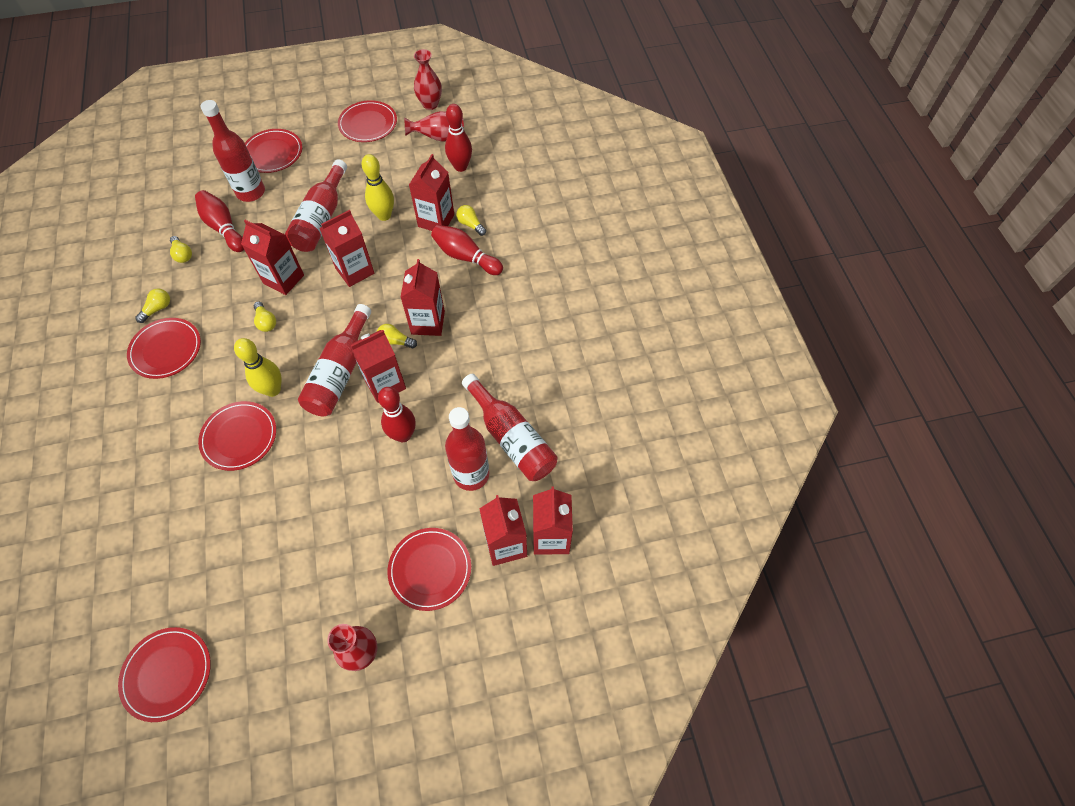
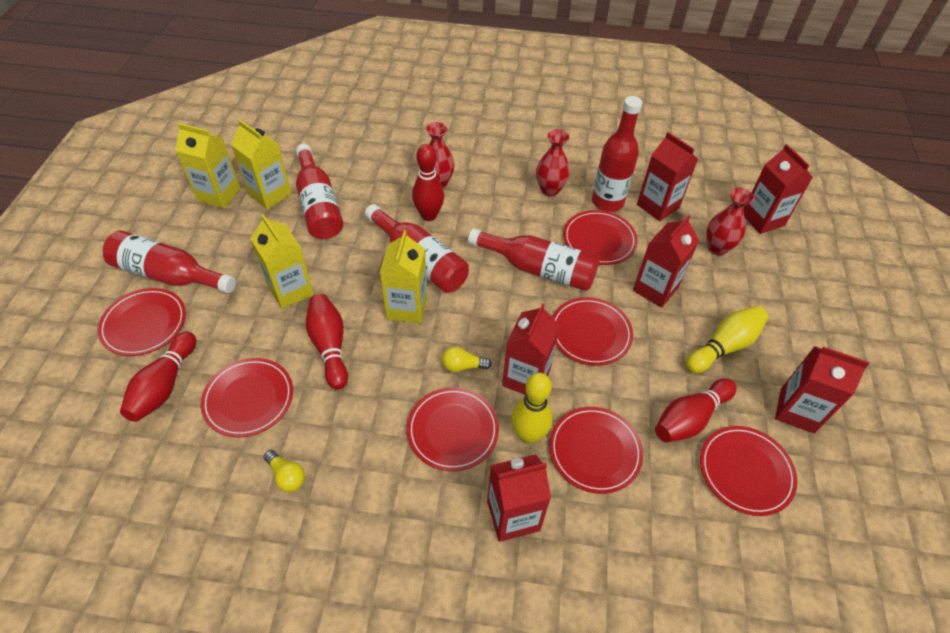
red carton: [241,220,304,295] [319,210,374,287] [349,330,406,403] [400,259,445,336] [409,154,454,231] [479,495,527,566] [533,486,573,555] = 7 -> [487,454,551,542] [502,303,560,395] [633,215,700,308] [637,132,698,221] [744,144,813,234] [775,346,869,434] = 6
red plate: [118,627,211,722] [127,318,201,379] [198,401,276,471] [245,129,302,173] [338,100,397,142] [387,528,471,611] = 6 -> [98,288,186,356] [200,358,293,437] [407,387,499,471] [549,407,643,494] [552,297,633,366] [563,210,638,265] [700,426,797,516] = 7
yellow carton: none = 0 -> [175,123,240,208] [231,119,292,209] [250,214,314,309] [380,230,428,324] = 4
yellow light bulb: [135,289,170,323] [170,236,192,263] [254,302,276,332] [377,324,417,348] [456,205,486,236] = 5 -> [264,450,305,492] [442,346,492,372] = 2

